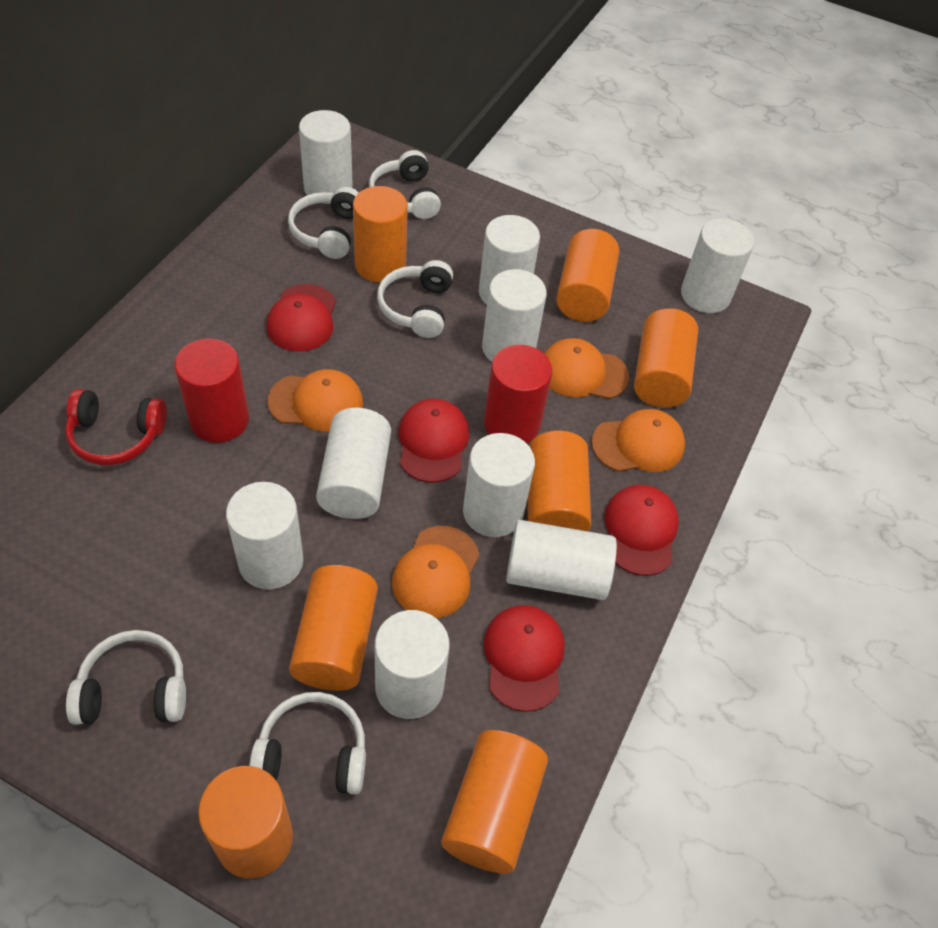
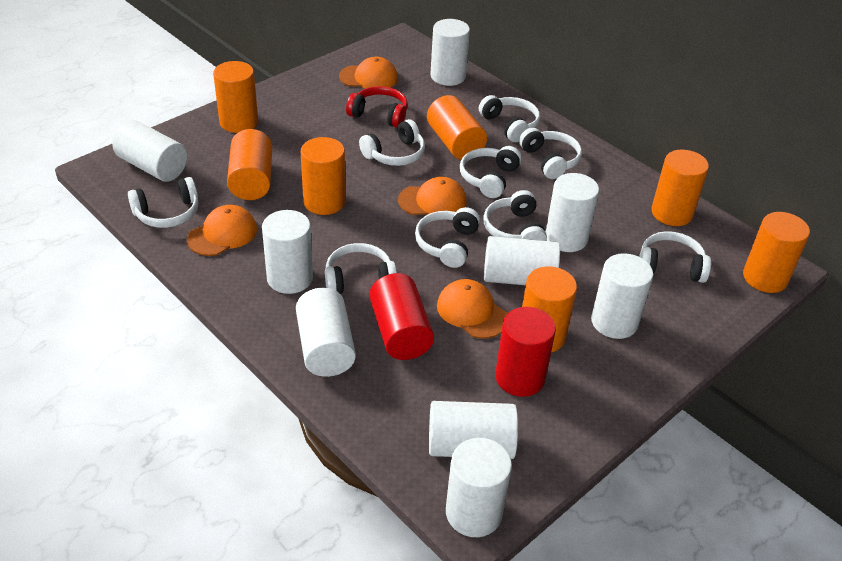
red cap: [266,284,336,352] [399,399,469,483] [484,605,565,712] [604,485,679,576] = 4 -> none = 0
white headphones: [66,630,186,725] [249,692,366,795] [288,187,359,259] [369,150,441,219] [377,260,453,338] = 5 -> [128,177,199,228] [325,243,397,294] [359,119,425,166] [415,207,480,268] [460,146,522,198] [479,95,540,142] [483,190,547,241] [519,128,582,179] [639,231,711,283] = 9

